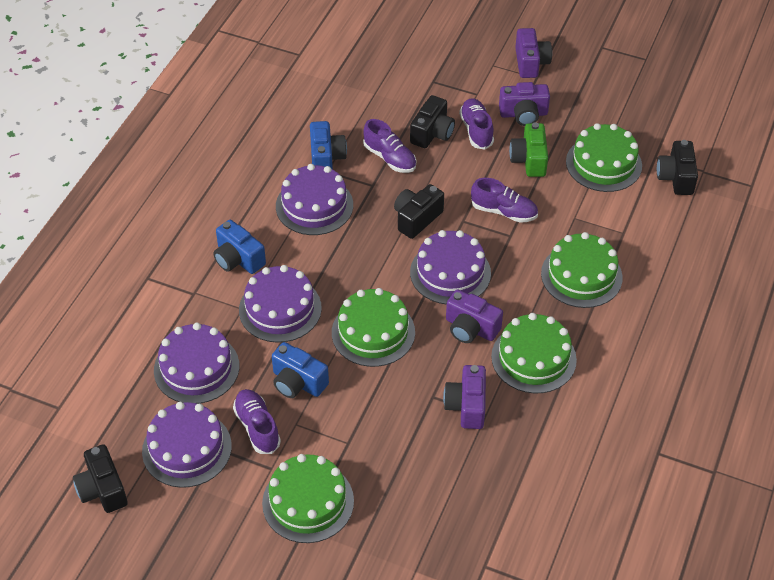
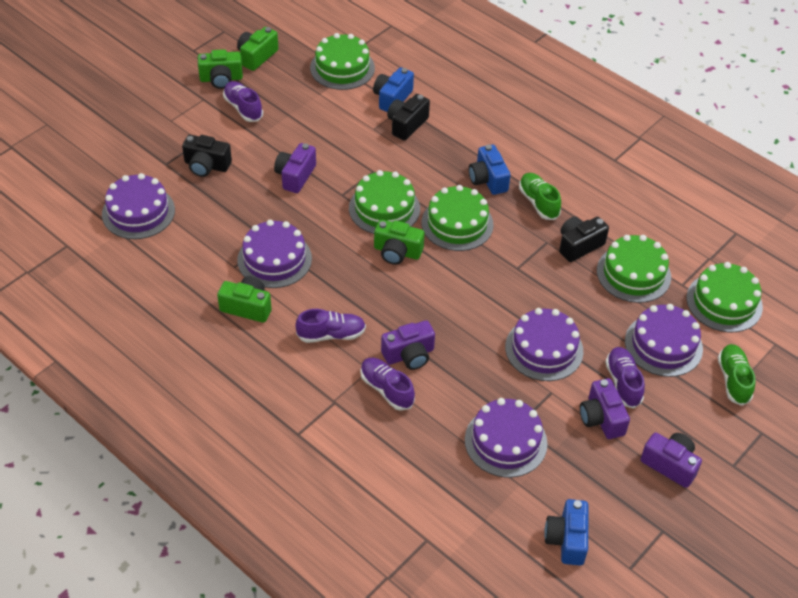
black camera: [73,444,128,513] [394,184,444,239] [410,95,455,148] [657,140,698,195] = 4 -> [182,135,232,177] [387,94,430,140] [559,217,609,262] = 3
green camera: [509,122,548,177] = 1 -> [198,49,243,89] [217,276,272,323] [237,27,278,71] [374,219,425,265] = 4
green shoe: none = 0 -> [519,173,561,220] [718,344,756,406] = 2

